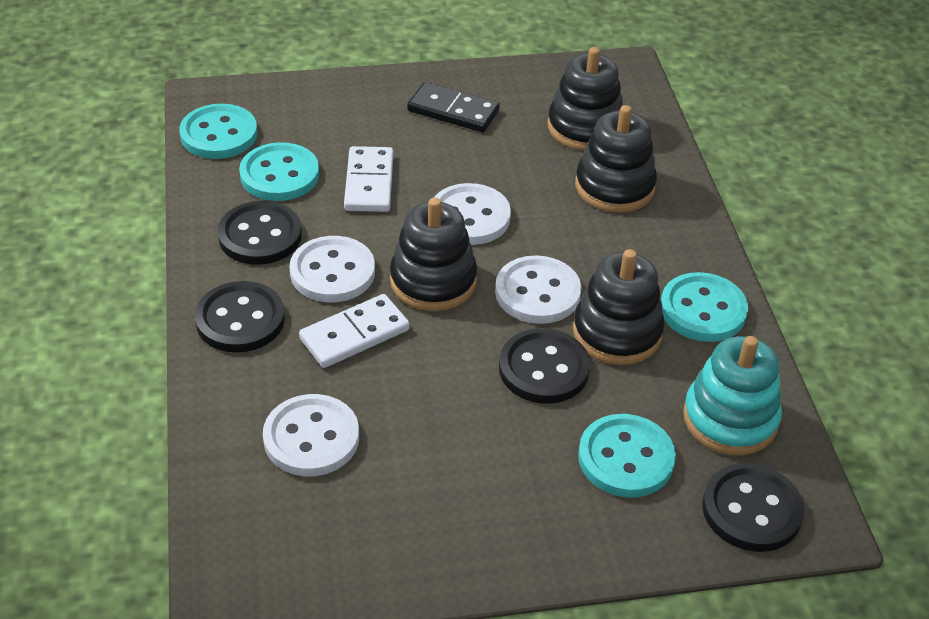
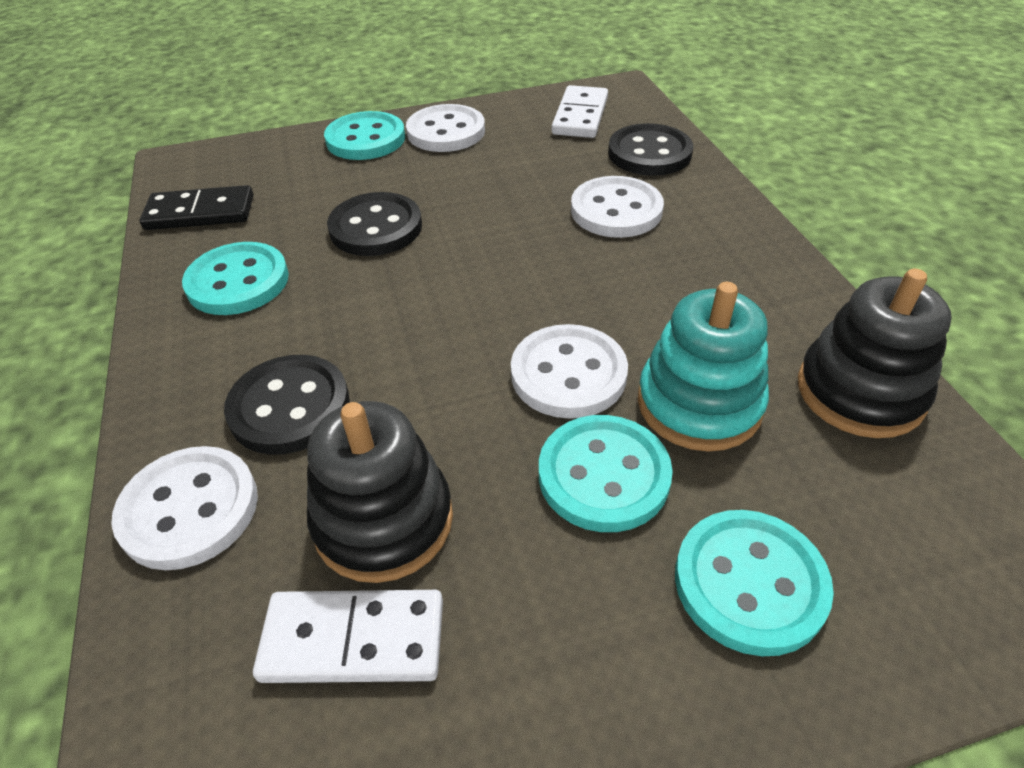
black button: [195,281,285,353] [217,201,302,265] [499,328,590,404] [702,463,804,552] = 4 -> [224,355,350,455] [327,192,422,256] [608,123,693,176] = 3
black stacking toy: [390,198,477,311] [548,47,623,151] [573,249,665,365] [575,105,657,213] = 4 -> [307,401,453,583] [798,269,952,438] = 2

